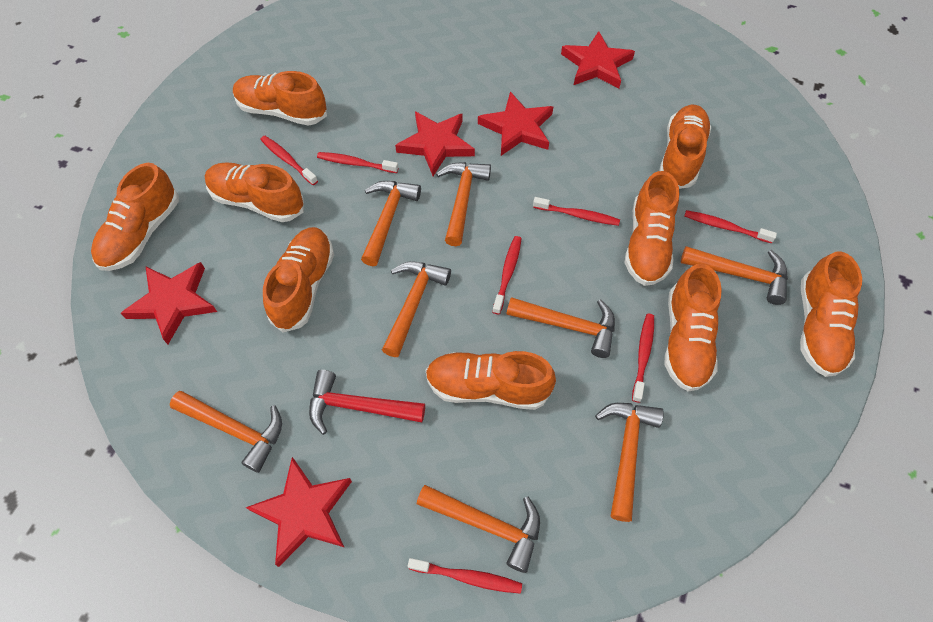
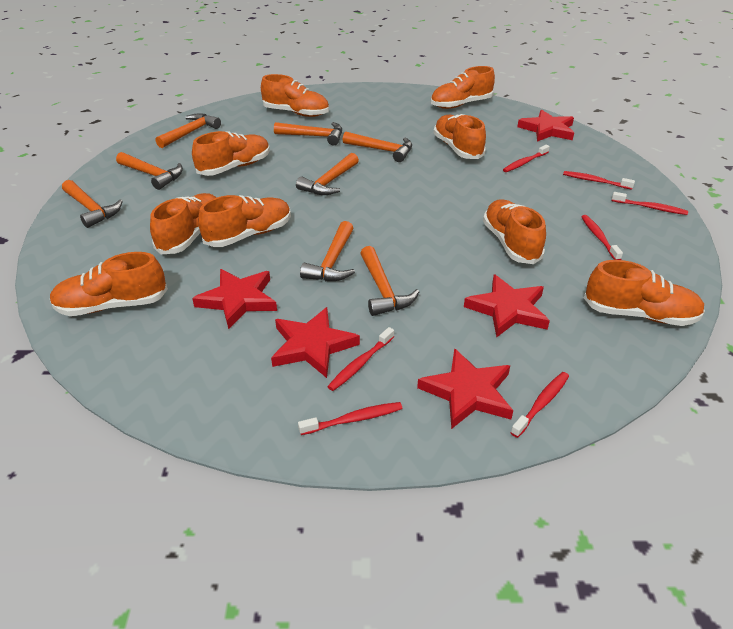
red hammer: [309,370,425,435] = 1 -> none = 0

